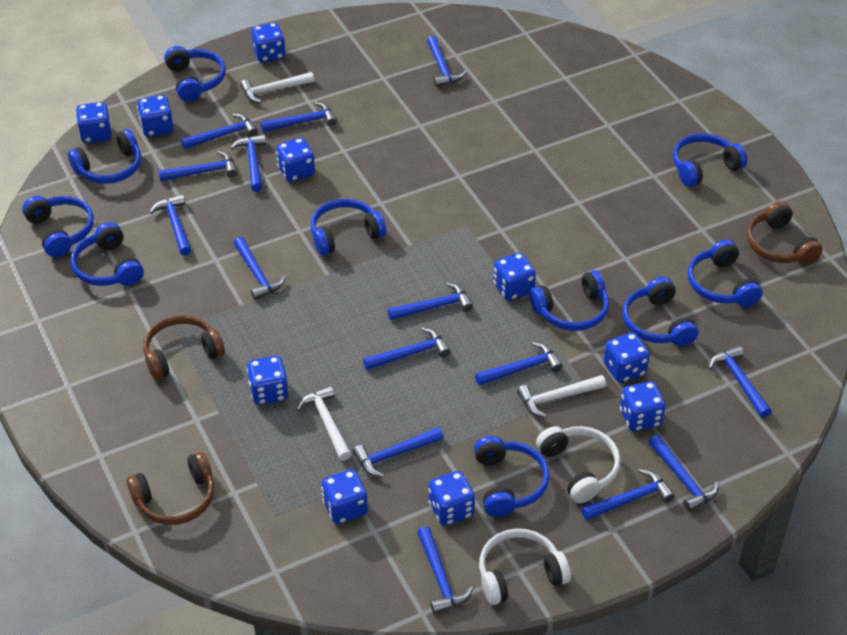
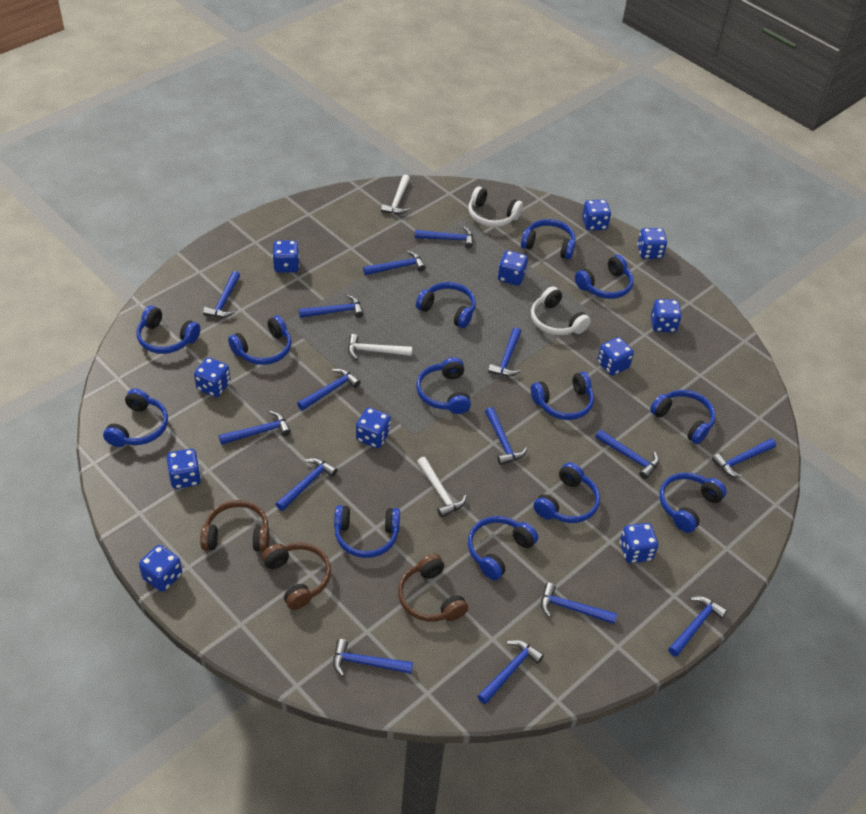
blue dice: [76,102,112,143] [137,95,173,137] [247,356,289,405] [251,23,286,63] [276,138,315,182] [321,469,368,524] [428,471,475,526] [493,253,536,301] [604,332,650,383] [620,381,666,431] = 10 -> [139,545,182,592] [167,449,201,489] [194,357,231,397] [272,240,299,273] [356,408,391,448] [498,251,528,286] [582,200,611,231] [597,337,634,375] [620,523,658,563] [637,228,667,259] [651,299,682,332] = 11
blue headphones: [22,196,94,257] [68,129,141,184] [71,222,144,286] [164,46,226,102] [311,199,386,256] [474,436,549,517] [530,270,609,331] [623,277,699,346] [673,133,747,187] [688,239,763,307] = 10 -> [103,389,168,447] [136,306,200,354] [228,315,292,365] [334,505,400,558] [416,282,476,328] [416,357,471,414] [468,516,538,580] [521,219,575,260] [531,372,594,420] [533,462,600,523] [575,255,633,299] [650,390,715,444] [659,472,727,533] = 13

